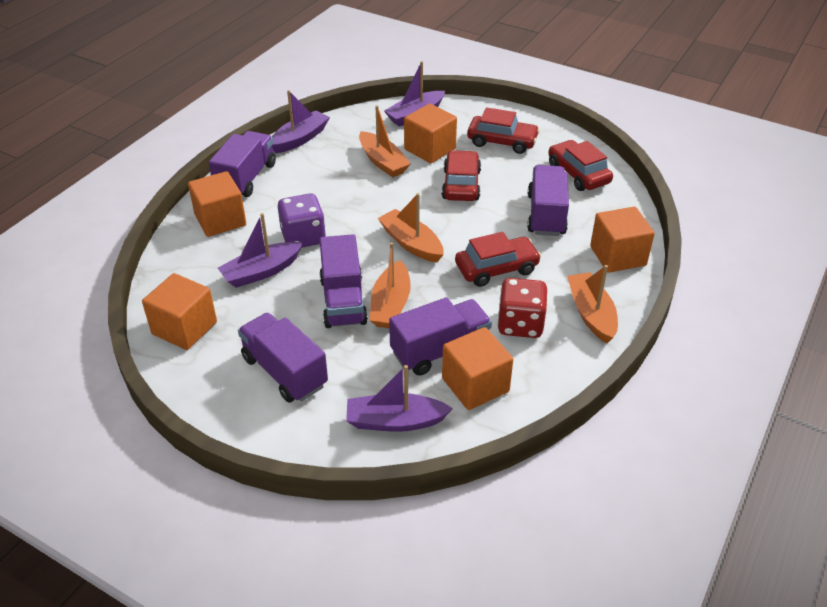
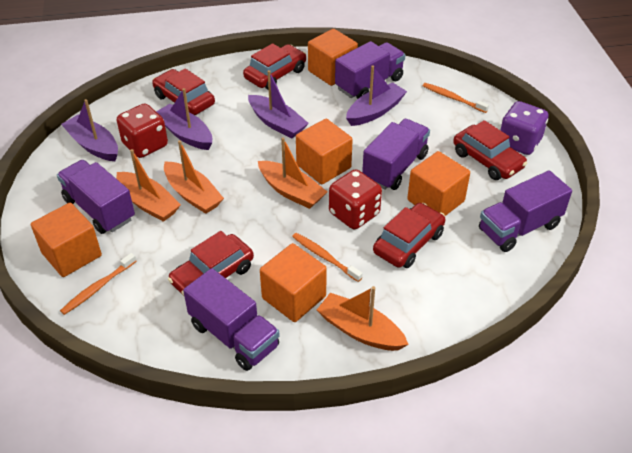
orange toothbrush: none = 0 -> [60,253,136,315] [292,233,362,282] [423,83,489,113] = 3
red car: [442,150,481,201] [455,232,541,287] [467,107,540,154] [548,140,613,191] = 4 -> [152,69,215,115] [168,231,254,296] [243,43,306,90] [373,203,445,268] [453,120,527,180] = 5
red dice: [497,278,547,338] = 1 -> [117,104,168,158] [329,169,382,229] = 2

